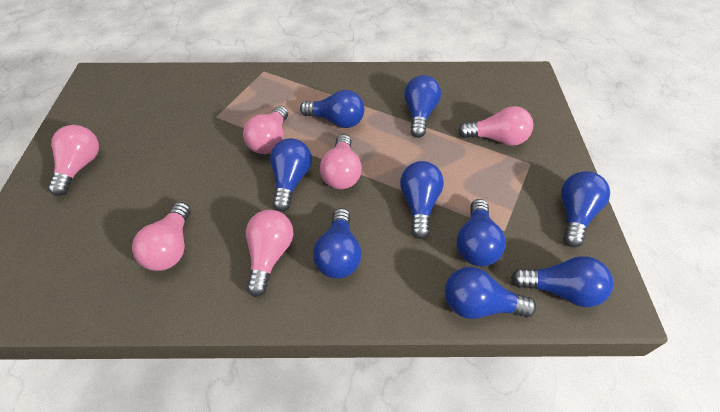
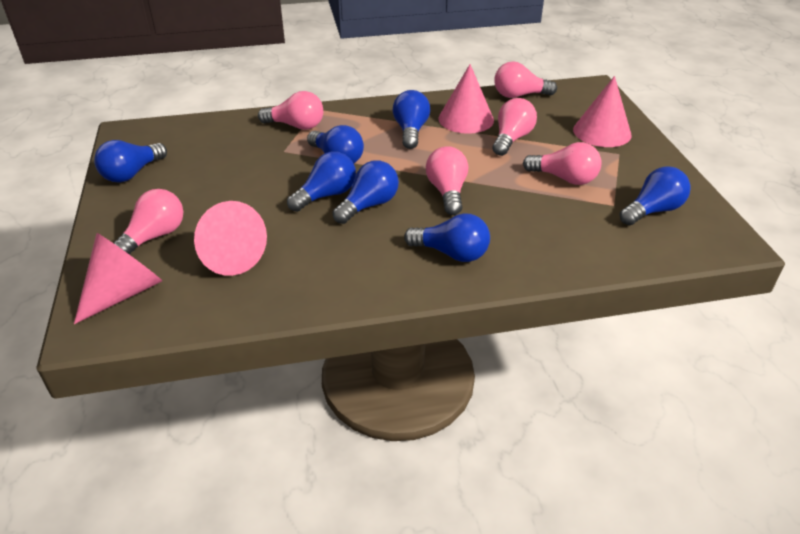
blue light bulb: [270,138,312,212] [300,90,364,128] [313,208,362,279] [400,161,444,239] [404,75,441,138] [445,267,536,319] [457,199,506,266] [511,256,613,307] [561,171,610,248] = 9 -> [94,140,167,183] [287,151,356,212] [307,125,364,164] [332,160,399,224] [393,90,430,149] [404,213,490,262] [620,166,691,225] = 7
pink cone: none = 0 -> [74,233,162,324] [194,201,267,276] [438,64,494,134] [573,76,632,147] = 4

